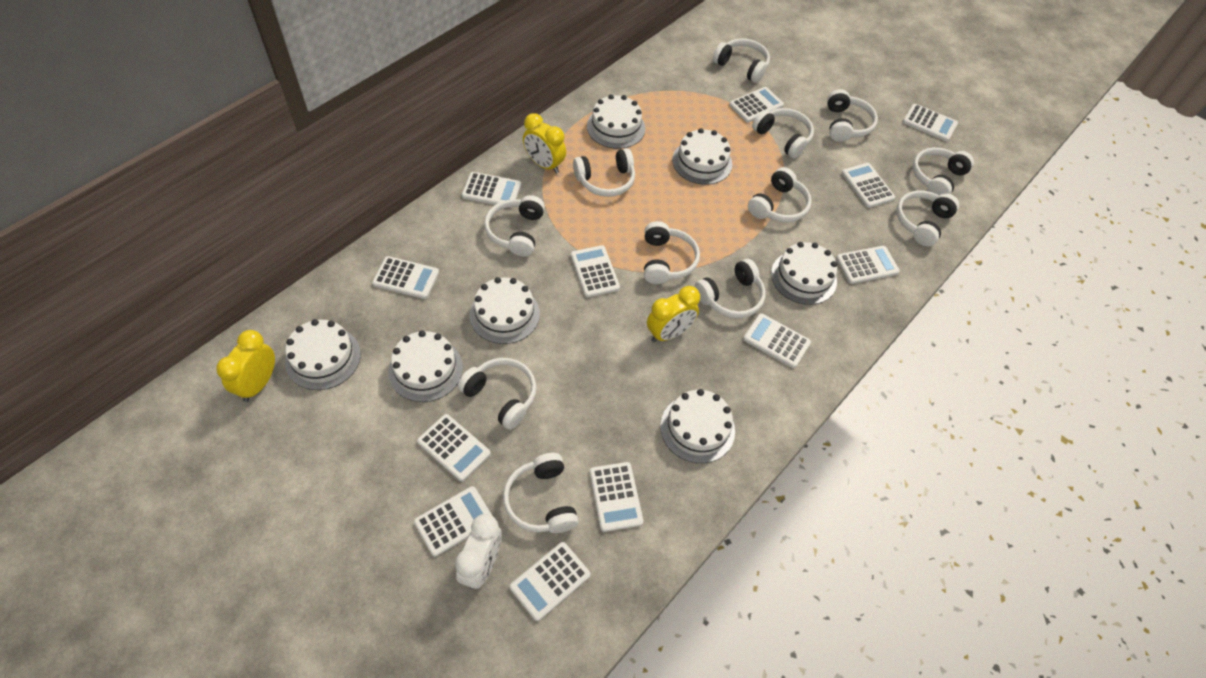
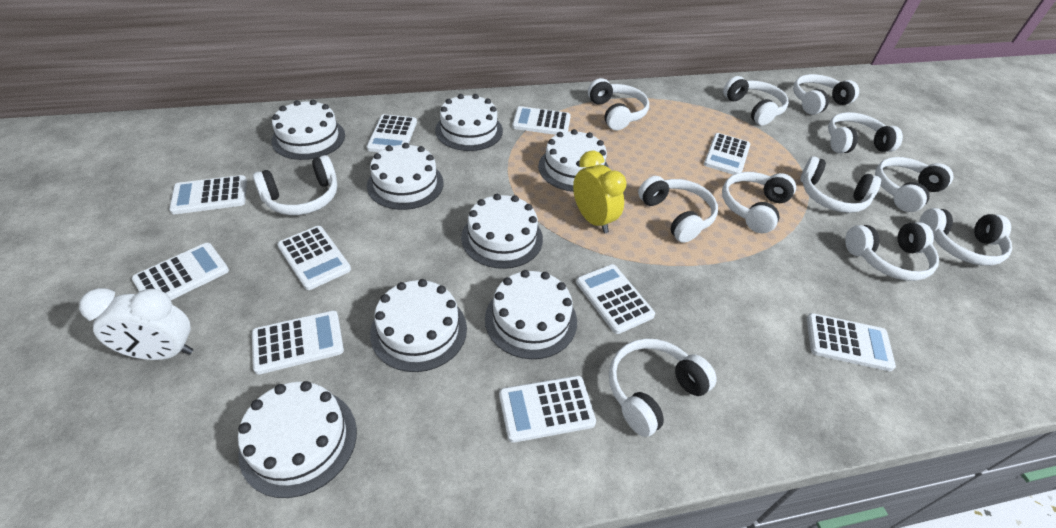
white cake: [285,319,361,390] [388,330,463,402] [470,277,540,344] [587,94,645,149] [660,389,735,463] [672,128,732,185] [771,242,837,305] = 7 -> [238,381,357,498] [271,100,345,160] [367,143,444,210] [370,279,467,372] [435,94,503,151] [461,194,543,269] [485,270,577,359] [538,129,609,192] = 8
white calculator: [372,256,439,299] [414,486,492,557] [417,414,491,482] [462,172,521,208] [510,542,590,621] [571,245,620,297] [590,462,643,532] [729,87,784,123] [743,313,811,368] [836,246,900,284] [842,163,895,208] [903,104,958,141] = 12 -> [132,243,229,300] [169,175,247,214] [252,310,344,375] [277,226,351,290] [367,114,417,152] [499,376,596,443] [512,106,571,135] [576,264,655,334] [704,133,750,175] [807,313,896,371] = 10
yellow clock: [216,330,275,402] [523,113,566,174] [647,286,700,343] = 3 -> [573,151,627,233] = 1

